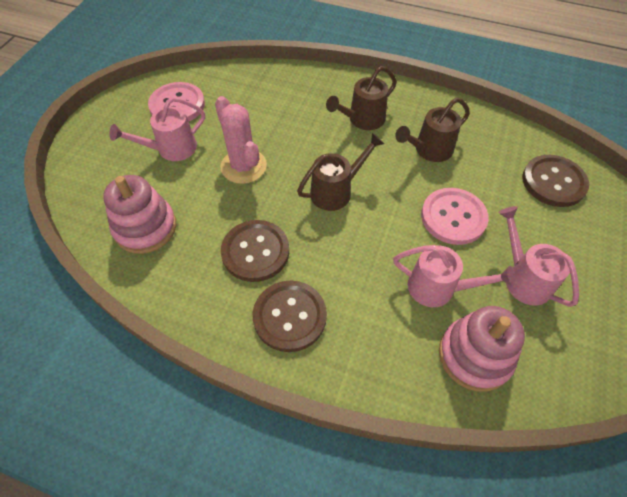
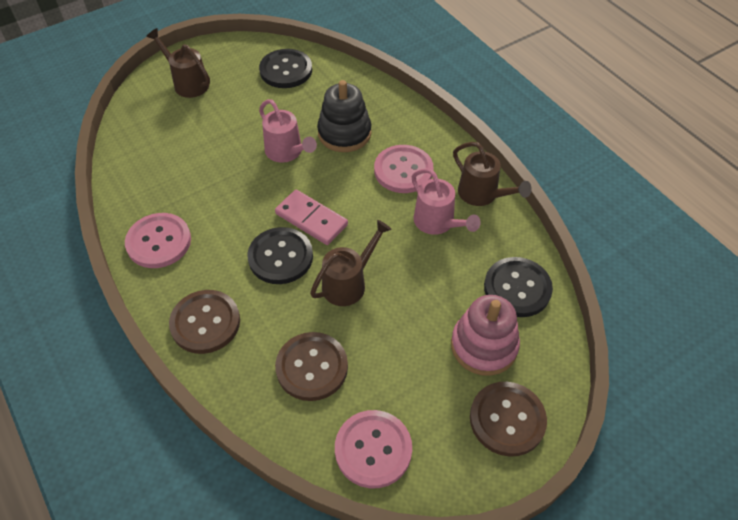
black button: none = 0 -> [247,227,313,284] [259,49,312,88] [484,257,553,317] = 3
black stacking toy: none = 0 -> [317,80,371,152] = 1
pink button: [148,82,205,122] [421,188,489,245] = 2 -> [125,213,191,268] [335,410,412,488] [374,145,434,193] = 3
pink cactus: [215,96,267,184] = 1 -> none = 0
pink domino: none = 0 -> [275,190,348,245] = 1
pink stacking toy: [103,175,176,254] [439,306,525,392] = 2 -> [451,295,520,376] = 1
pink watering can: [109,97,205,161] [393,245,515,307] [498,206,579,307] = 3 -> [259,99,317,163] [412,168,481,235] = 2

